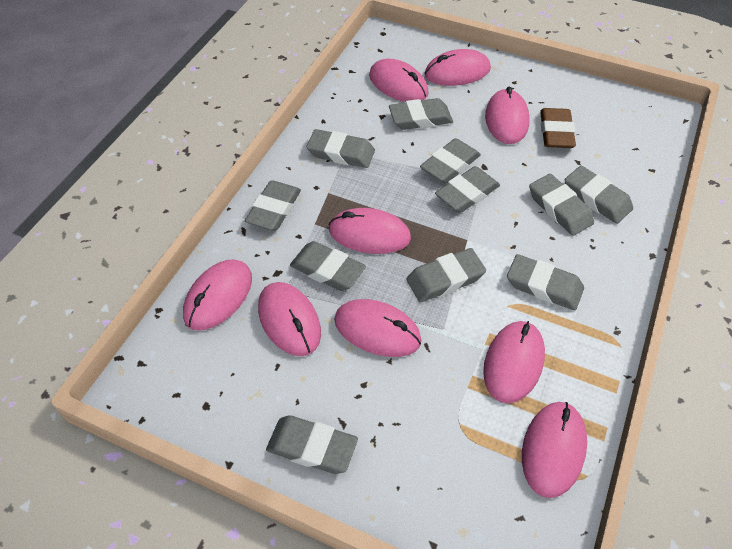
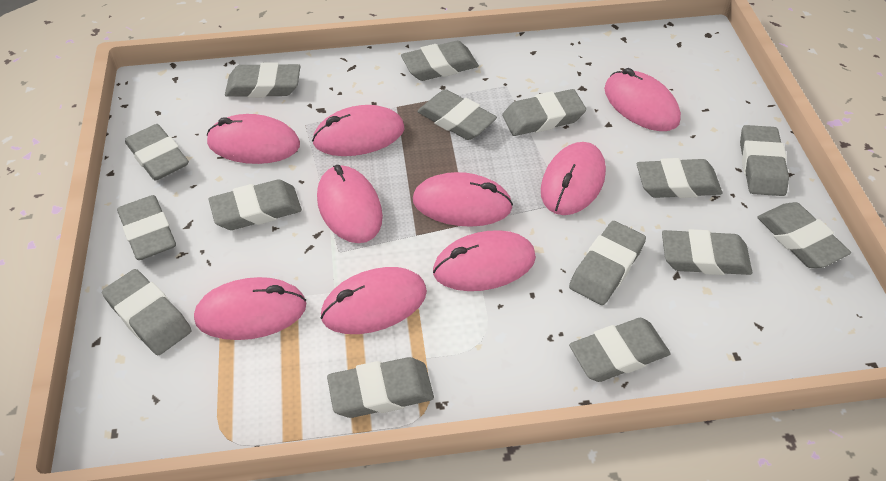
brown eraser: [540,108,576,148] = 1 -> none = 0
grey eraser: [245,180,301,231] [266,415,358,474] [290,241,366,291] [306,129,375,168] [389,98,453,130] [407,248,486,302] [420,138,481,183] [435,166,500,213] [507,254,584,310] [529,174,594,236] [565,166,633,224] = 11 -> [102,269,192,355] [117,195,176,260] [125,124,189,181] [208,180,302,230] [225,62,301,98] [327,357,434,418] [401,41,479,81] [417,89,497,140] [502,89,586,136] [569,221,646,305] [569,318,671,382] [637,158,722,198] [662,229,752,275] [740,125,789,196] [757,202,851,268] = 15

